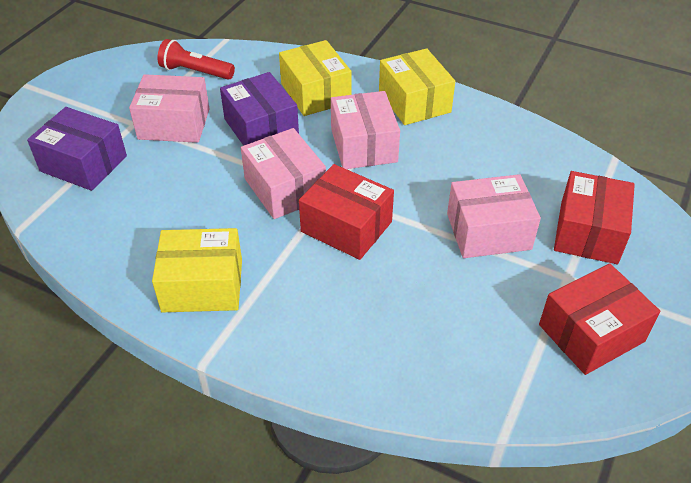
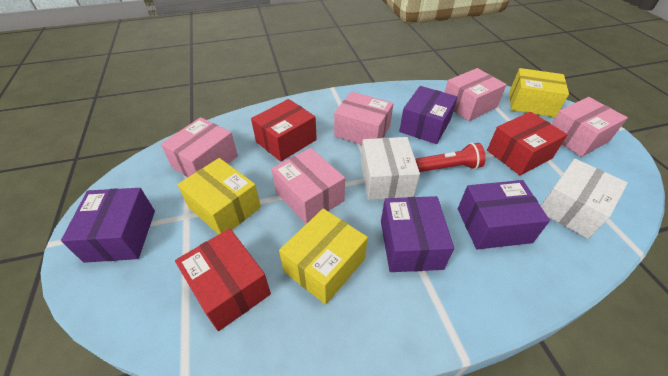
pink box: [129,74,210,143] [241,128,326,219] [331,91,400,169] [447,174,541,258] = 4 -> [161,117,238,177] [271,148,345,224] [334,92,394,145] [445,68,507,121] [552,97,628,157] = 5
purple box: [27,107,127,191] [220,72,299,146] = 2 -> [61,188,155,263] [381,196,454,272] [399,86,458,144] [458,180,550,249] = 4
white box: none = 0 -> [361,137,420,200] [541,159,628,239] = 2

